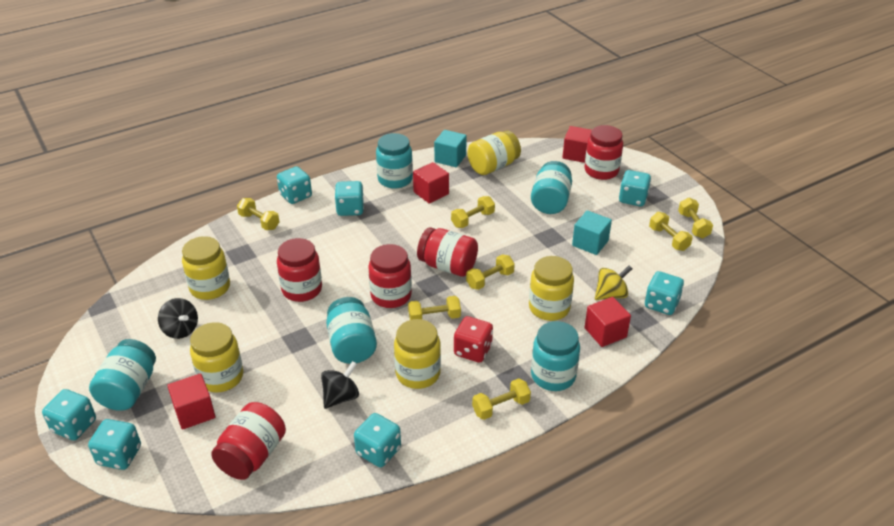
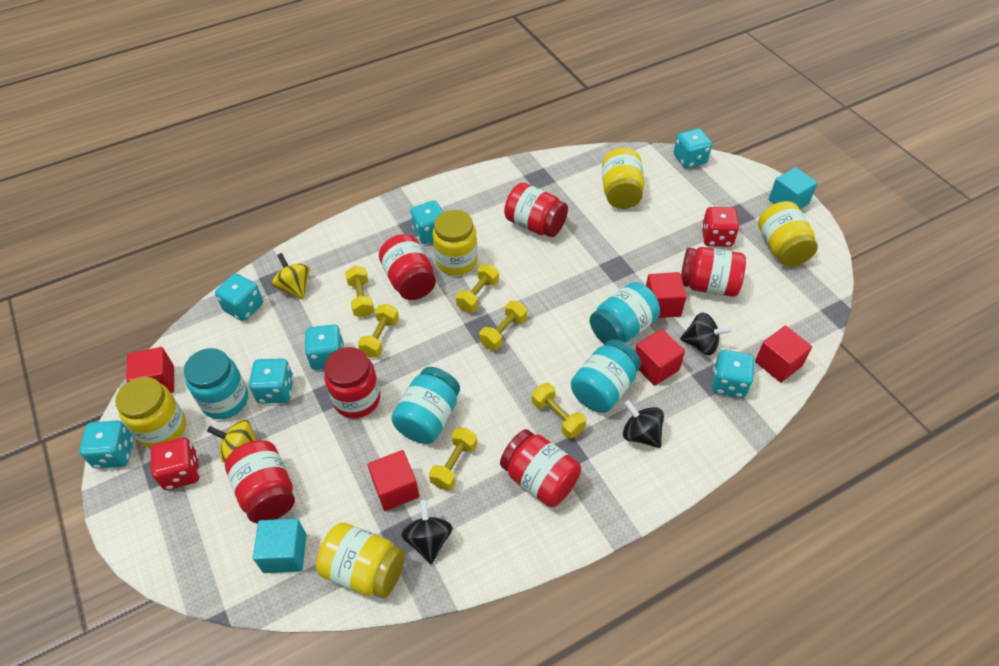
black spinning top: [158,298,198,339] [321,361,359,409] = 2 -> [401,500,453,564] [623,400,664,448] [680,312,732,355] = 3
red cube: [167,373,215,430] [413,162,449,204] [562,126,592,163] [584,297,631,347] = 4 -> [126,347,174,393] [368,450,420,511] [635,329,685,386] [646,272,687,318] [755,325,812,383] = 5
red dice: [454,316,493,363] = 1 -> [150,437,200,490] [702,207,739,247] = 2
red jar: [211,402,286,480] [277,238,322,302] [368,244,412,308] [417,227,478,276] [585,125,623,180] = 5 -> [225,440,295,523] [324,347,380,418] [379,234,436,300] [500,429,581,507] [504,183,568,237] [681,247,746,297] = 6
turquoise jar: [89,339,156,411] [326,297,377,364] [376,133,413,189] [531,161,572,214] [531,321,580,391] = 5 -> [184,348,248,419] [391,367,460,444] [571,339,641,413] [590,282,660,344] = 4
yellow dumbbell: [237,198,279,230] [408,296,461,320] [451,196,495,228] [466,254,515,290] [472,378,531,420] [649,212,693,251] [678,198,713,238] = 7 -> [345,266,374,317] [358,304,399,358] [429,427,477,490] [456,264,499,312] [479,301,527,350] [532,383,586,439] = 6
yellow spinning top: [595,265,632,300] = 1 -> [207,419,257,463] [272,253,310,300] = 2

